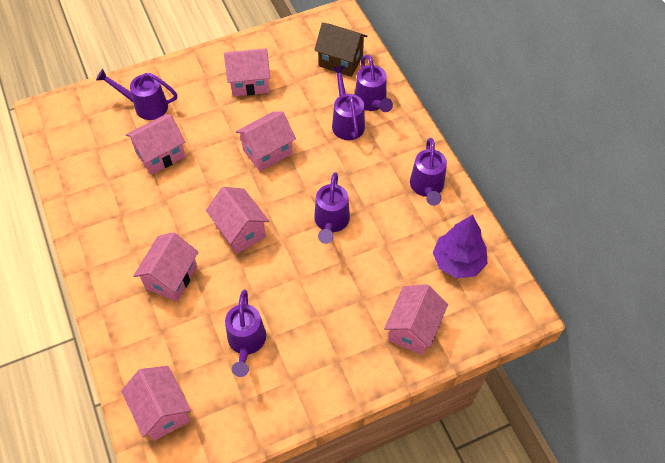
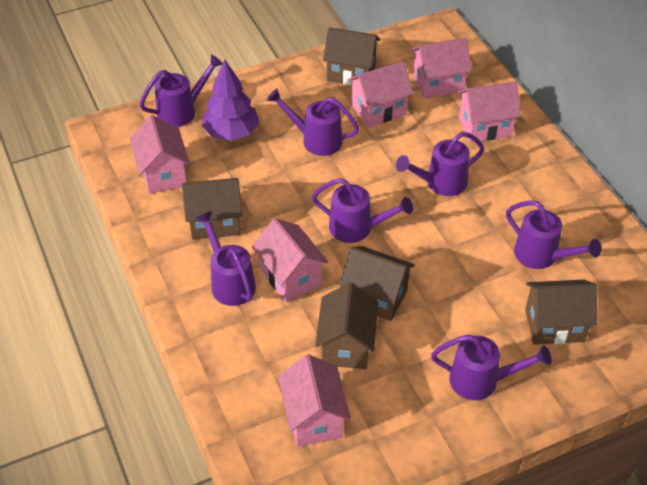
brown house: [314,22,368,77] = 1 -> [182,178,242,240] [315,282,379,369] [323,27,380,85] [339,246,415,321] [525,280,597,345] = 5
pink house: [121,366,191,441] [126,114,186,175] [133,232,198,302] [206,187,269,254] [224,48,270,96] [236,111,296,172] [384,284,448,355] = 7 -> [130,115,190,194] [252,218,328,302] [278,354,351,446] [348,61,414,127] [411,38,472,98] [458,82,521,142] = 6
purple watering can: [96,69,177,120] [225,290,266,377] [314,172,350,244] [332,66,365,140] [355,55,393,112] [410,138,447,206] = 6 -> [139,54,223,127] [195,211,256,306] [267,88,359,156] [312,178,413,243] [396,132,484,196] [431,335,552,400] [506,200,602,269] = 7

